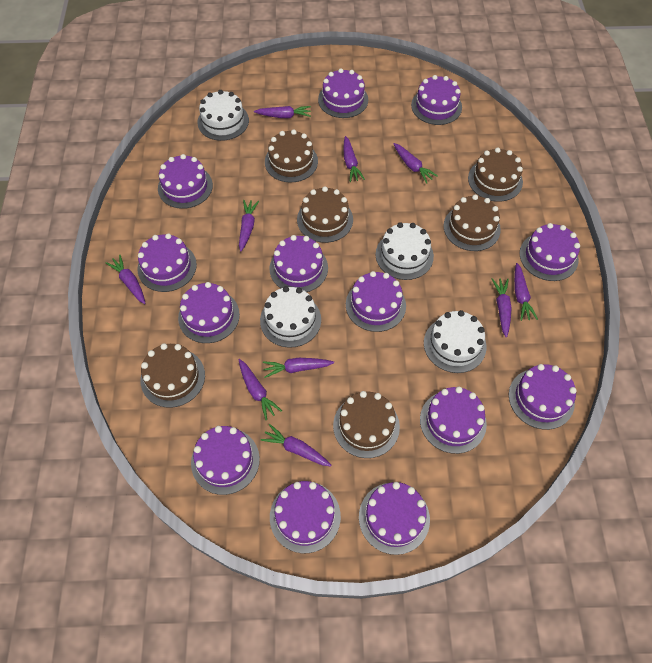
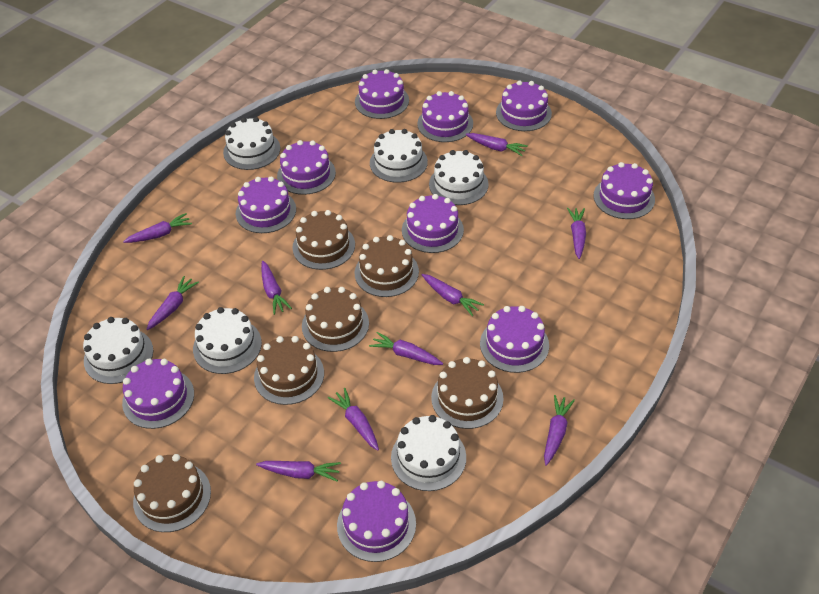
purple cake: [137,233,197,292] [158,154,213,209] [178,282,240,343] [191,426,260,495] [270,235,328,292] [270,481,341,553] [318,68,368,118] [346,271,406,332] [359,482,430,555] [411,75,462,125] [420,387,487,454] [509,364,577,430] [520,223,580,281] = 13 -> [122,359,194,429] [236,177,296,233] [277,140,336,195] [337,481,416,562] [355,69,409,119] [402,194,464,253] [417,91,473,142] [480,306,549,373] [496,80,552,131] [593,162,655,219] = 10
white cake: [197,90,249,141] [260,286,321,348] [376,222,434,280] [424,310,486,373] = 4 -> [83,317,153,384] [193,307,262,374] [223,117,280,170] [370,129,428,183] [391,415,466,491] [429,150,489,205] = 6

